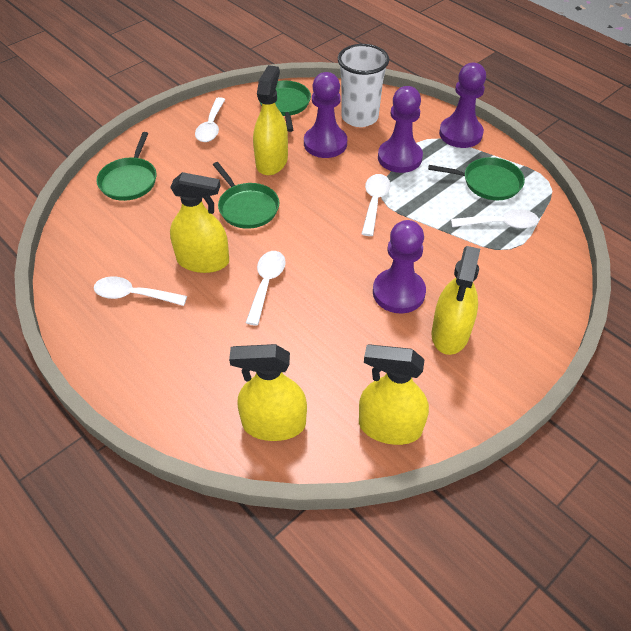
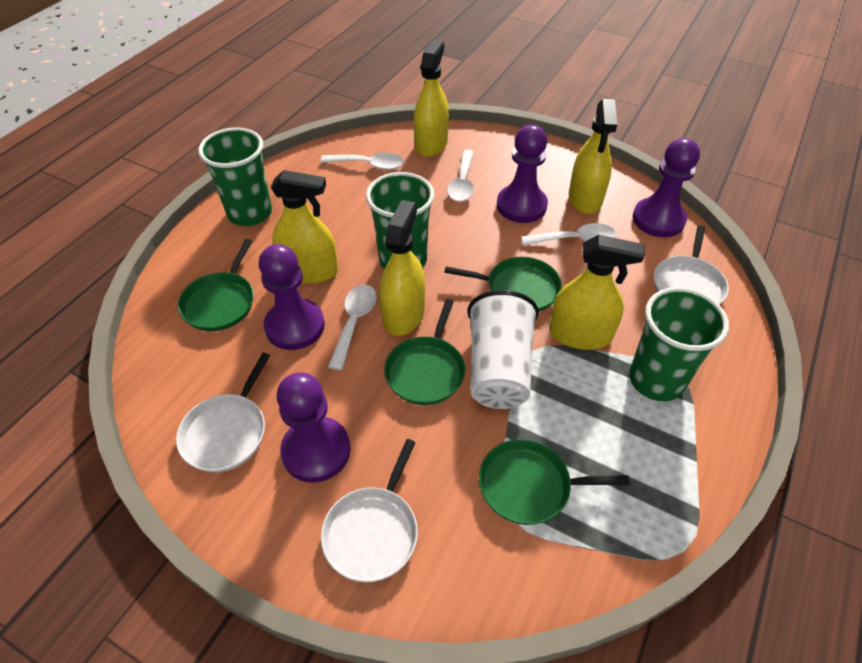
green cup: none = 0 -> [198,127,272,226] [366,172,434,269] [629,287,729,401] = 3
white pan: none = 0 -> [176,353,270,472] [321,439,418,582] [654,225,729,305] = 3
white spoon: [94,276,187,306] [195,97,225,142] [246,251,286,326] [362,174,391,236] [451,209,539,229] = 5 -> [320,153,404,170] [328,285,377,370] [447,150,474,202] [521,223,616,245] = 4

